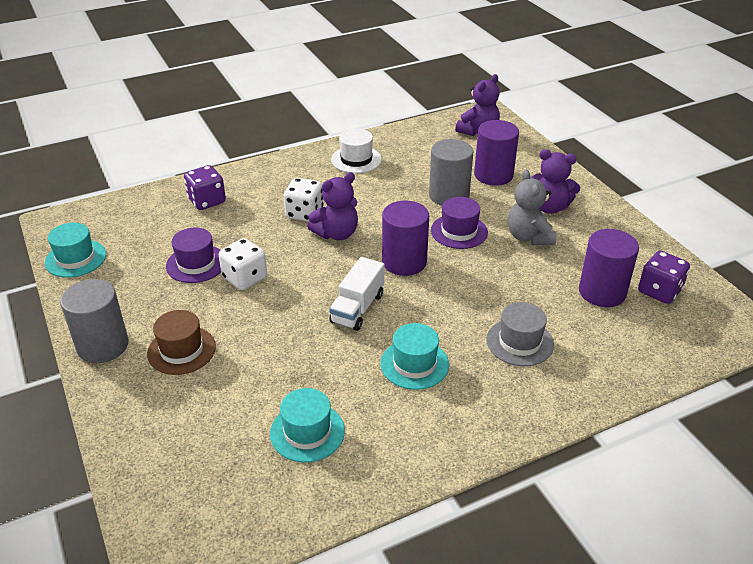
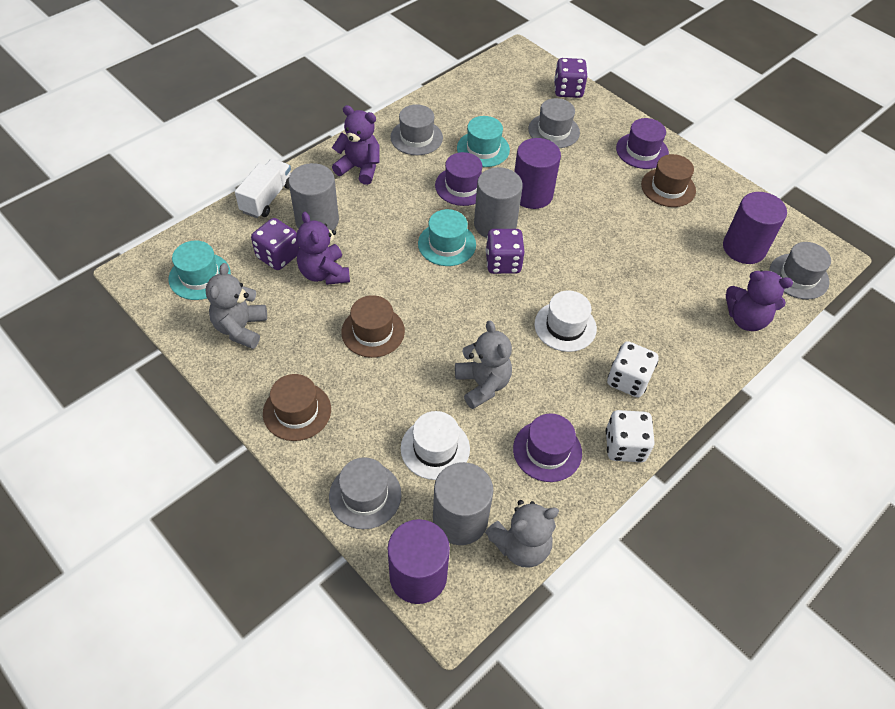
brown hat: [147,310,216,375] = 1 -> [263,374,331,441] [341,295,405,358] [641,154,696,207] = 3
grey cylinder: [60,279,129,363] [429,139,473,206] = 2 -> [288,163,339,231] [433,462,493,545] [474,167,523,238] = 3
grey hat: [486,302,554,366] = 1 -> [329,457,401,529] [390,104,443,155] [528,98,580,148] [770,242,831,299] = 4
grey teddy bear: [508,170,556,245] = 1 -> [205,263,267,349] [455,320,512,409] [485,500,559,568] = 3
purple dice: [184,165,226,210] [638,251,690,304] = 2 -> [251,218,299,270] [486,229,525,274] [554,58,587,98] = 3
purple hat: [166,228,221,283] [431,197,488,249] = 2 -> [435,152,482,206] [513,413,582,482] [616,118,669,169] = 3
white hat: [331,128,382,173] = 1 -> [401,411,470,480] [534,291,597,352] = 2

